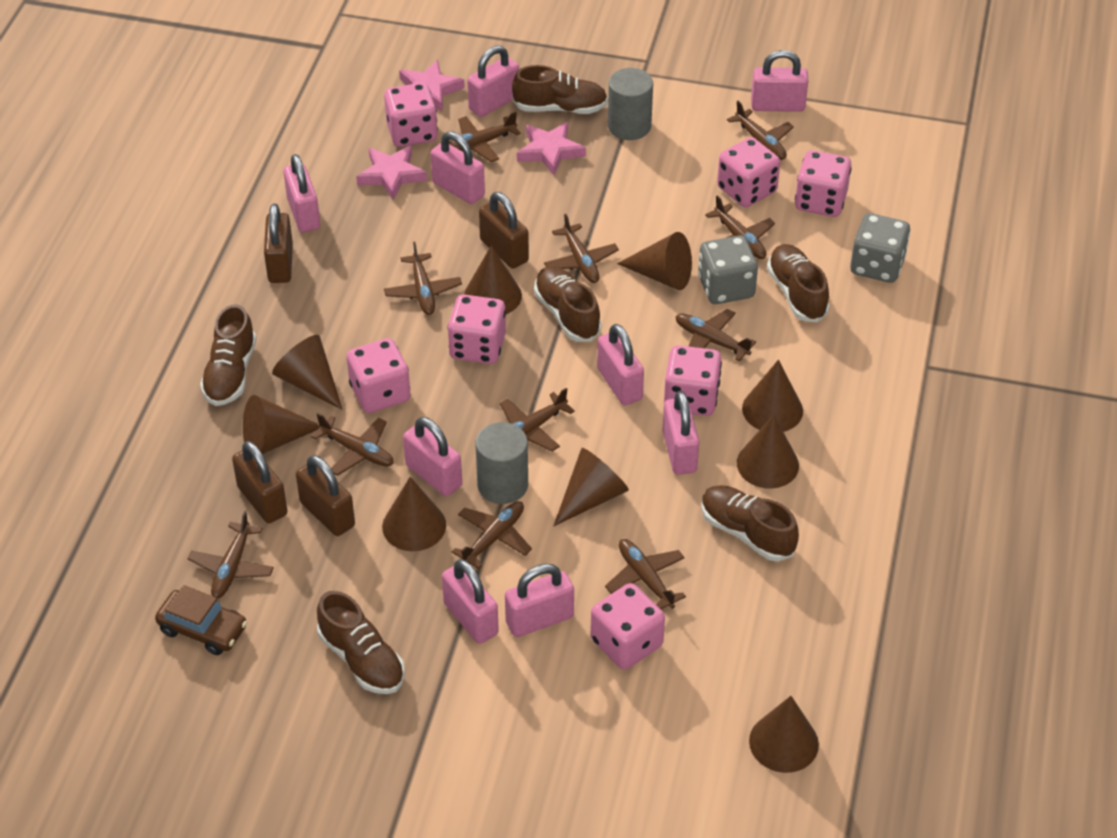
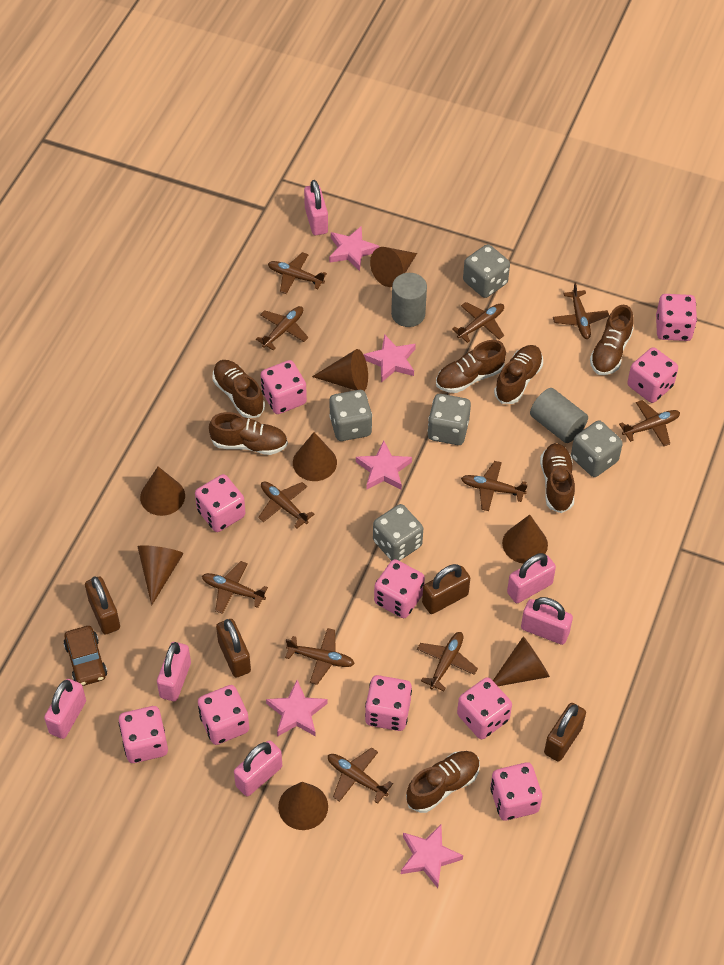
brown cone: [243,395,319,454] [272,335,343,410] [382,477,446,551] [464,245,522,314] [554,448,629,526] [617,232,692,290] [737,414,799,489] [742,360,803,432] [749,696,819,773] = 9 -> [138,545,184,606] [140,467,185,516] [278,782,328,830] [293,432,337,481] [312,349,368,391] [370,247,417,287] [493,637,550,686] [502,515,548,564] = 8
brown shoe: [200,304,256,406] [317,591,405,694] [512,65,608,114] [534,266,602,342] [702,485,799,561] [767,244,830,322] = 6 -> [209,412,288,455] [213,360,265,418] [406,751,480,813] [436,340,506,393] [494,345,543,404] [540,443,575,513] [590,305,634,375] = 7
grey dice: [698,236,758,304] [850,213,910,283] = 2 -> [329,390,372,441] [373,504,423,561] [428,394,471,445] [463,244,510,298] [571,420,623,477] = 5
pink dice: [347,338,411,413] [384,83,438,147] [448,294,506,364] [591,583,665,670] [664,345,722,416] [717,137,780,207] [795,150,852,217] = 7 -> [119,706,168,763] [195,474,245,532] [198,685,249,745] [261,360,307,414] [365,675,412,731] [374,559,425,618] [457,677,512,739] [490,762,542,821] [627,347,678,403] [656,294,697,341] = 10
pink padlock: [283,154,320,232] [403,417,462,496] [430,131,485,204] [442,559,499,644] [467,45,519,117] [505,564,574,637] [597,324,644,406] [662,391,700,475] [751,50,808,112] = 9 -> [44,679,86,739] [157,642,191,701] [234,740,282,796] [304,180,328,235] [507,553,556,603] [521,597,573,645] = 6
pink star: [356,146,427,200] [399,60,465,112] [517,122,586,175] = 3 -> [266,680,328,737] [329,226,380,271] [356,441,412,490] [363,334,416,383] [401,824,463,888] = 5

